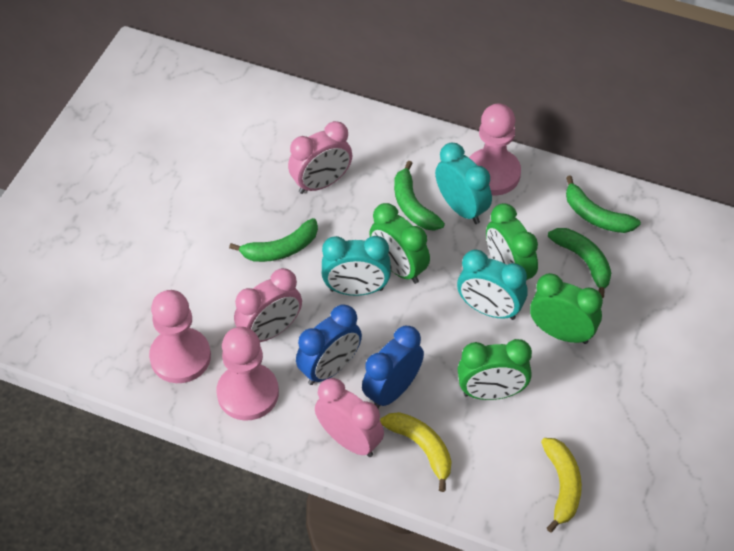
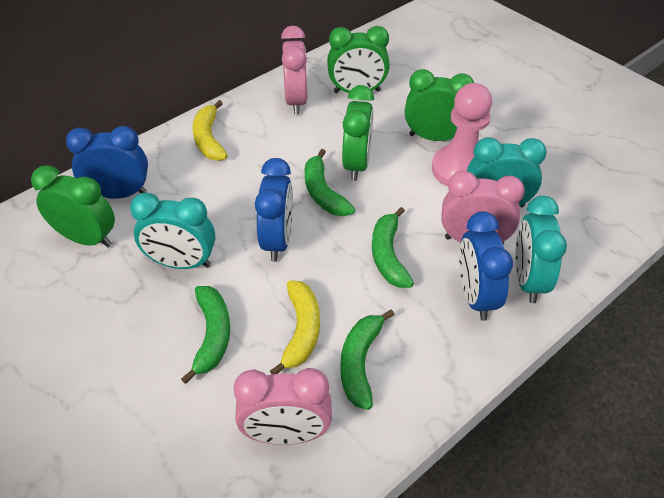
blue clock: [296,304,362,385] [362,326,424,408] = 2 -> [66,126,148,199] [255,158,293,262] [459,211,513,321] = 3
pink pawn: [149,290,211,383] [217,327,279,421] [469,104,521,196] = 3 -> [432,83,492,187] = 1

